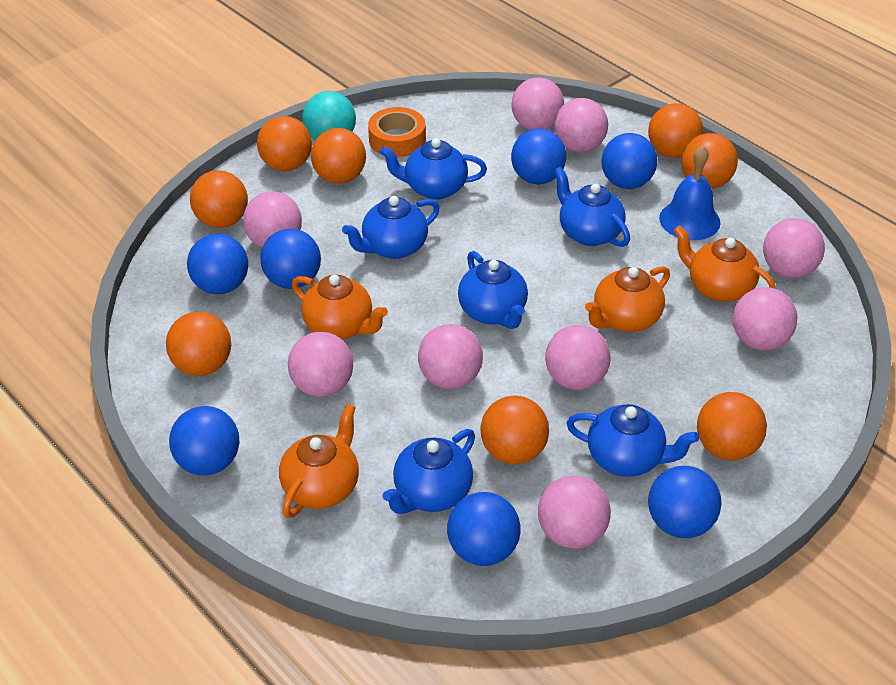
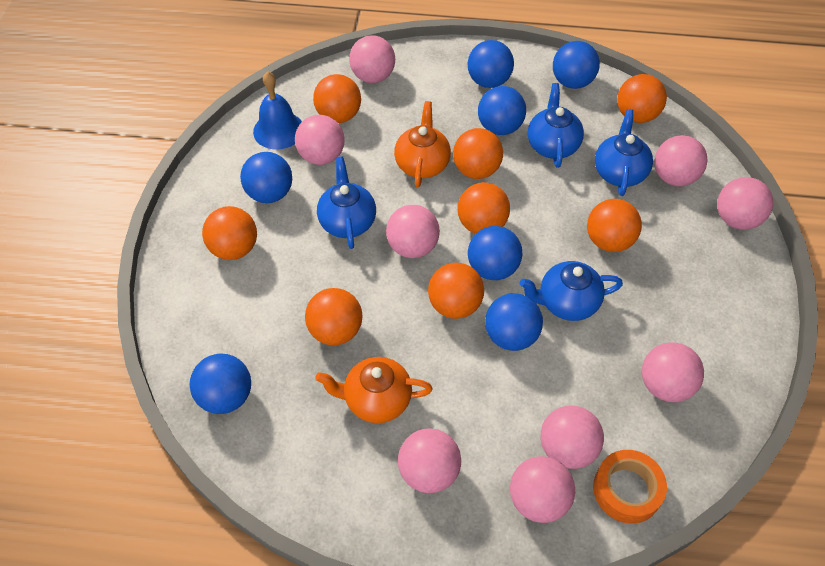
blue teapot: [342,196,440,259] [380,138,487,200] [383,429,475,514] [458,251,528,329] [554,166,630,247] [567,404,699,477] = 6 -> [317,156,376,249] [520,261,623,321] [528,83,584,168] [595,109,653,196] = 4
orange teapot: [279,404,359,518] [292,274,388,340] [585,266,670,332] [674,225,776,302] = 4 -> [315,357,433,423] [394,101,451,188] = 2
turquoise ball: [302,91,356,140] = 1 -> none = 0

